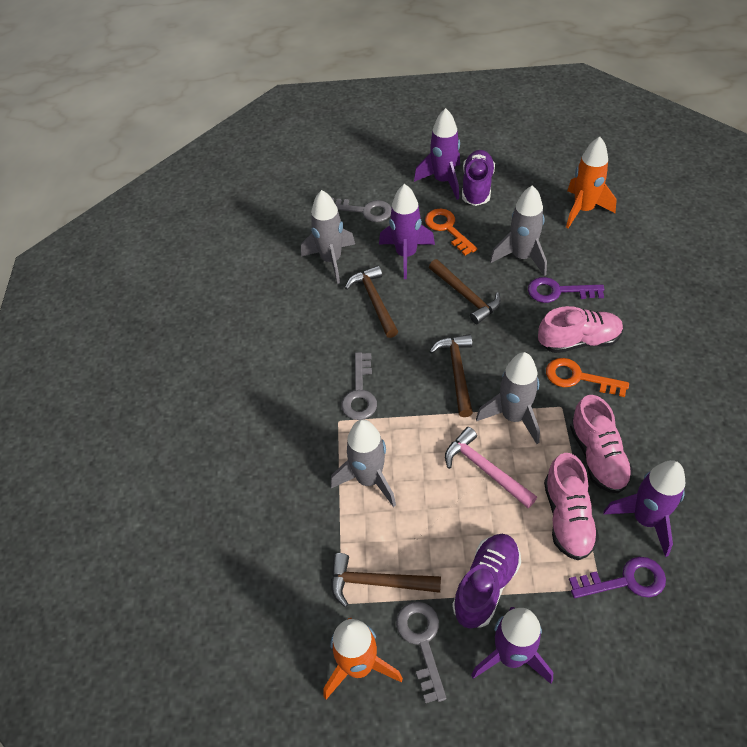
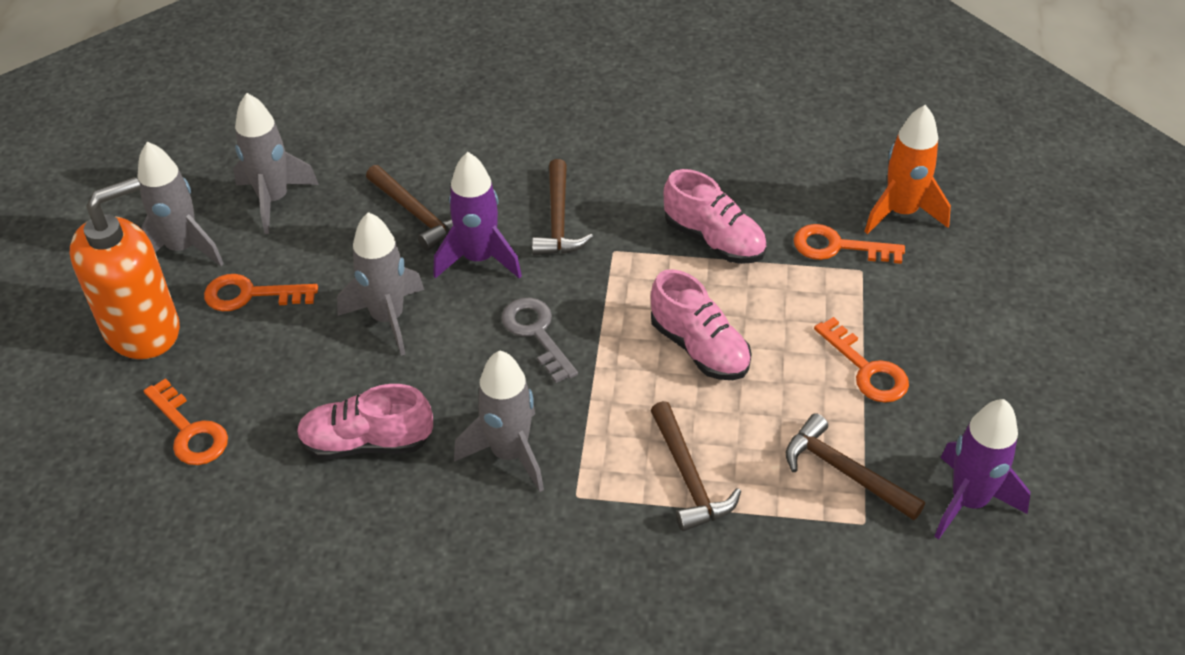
grey key: [332,198,391,222] [342,352,377,420] [396,602,447,703] = 3 -> [502,298,578,383] = 1
orange key: [425,209,477,255] [546,358,629,397] = 2 -> [144,378,228,465] [204,274,318,311] [793,224,905,264] [814,317,909,403] = 4
orange rocket: [323,618,403,700] [566,137,616,228] = 2 -> [864,105,951,234] = 1
orange soap dispenser: none = 0 -> [70,177,180,359] = 1
pink hammer: [445,427,537,508] = 1 -> none = 0
purple key: [528,277,604,303] [569,557,666,598] = 2 -> none = 0
purple rocket: [379,184,435,279] [414,108,460,200] [471,607,553,684] [603,460,686,557] = 4 -> [433,152,522,279] [934,399,1030,539] = 2
purple shoe: [452,534,521,629] [462,150,495,206] = 2 -> none = 0

